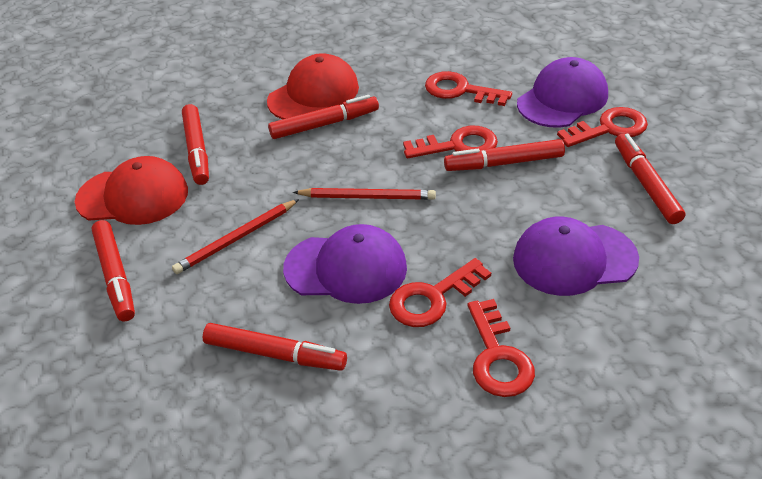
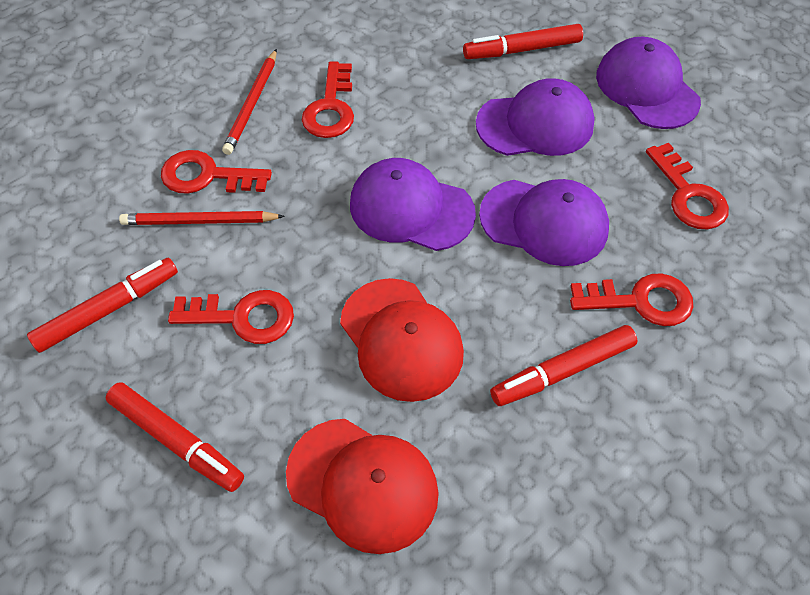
purple cap: [283,224,407,304] [513,216,639,296] [517,57,608,128] = 3 -> [350,158,476,251] [476,78,595,156] [479,179,609,266] [596,37,701,129] = 4
red marker: [92,220,135,322] [182,104,209,185] [203,323,347,371] [268,95,379,139] [444,139,565,171] [615,134,685,224] = 6 -> [27,258,178,353] [106,382,244,492] [463,24,583,59] [490,325,637,406] = 4

